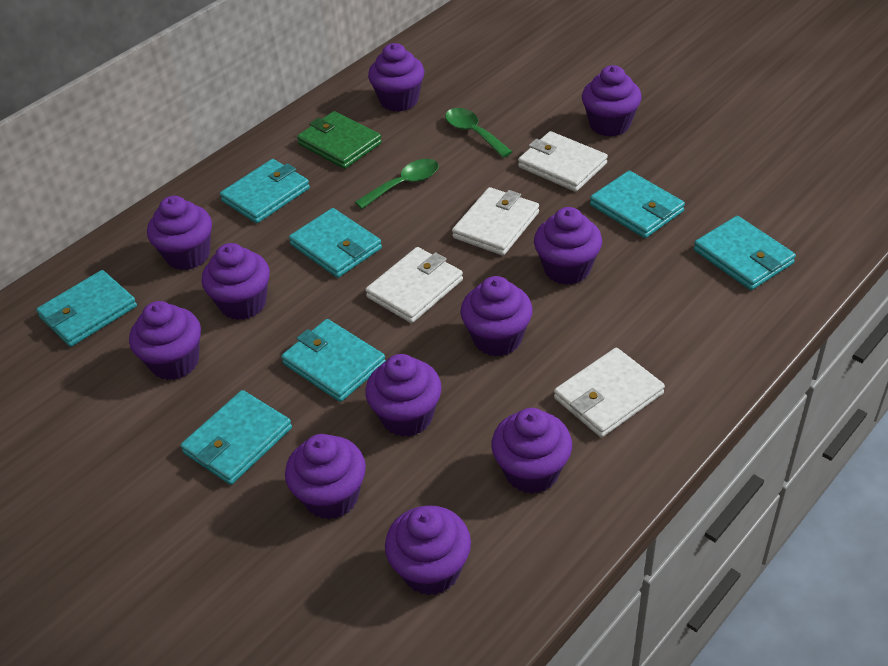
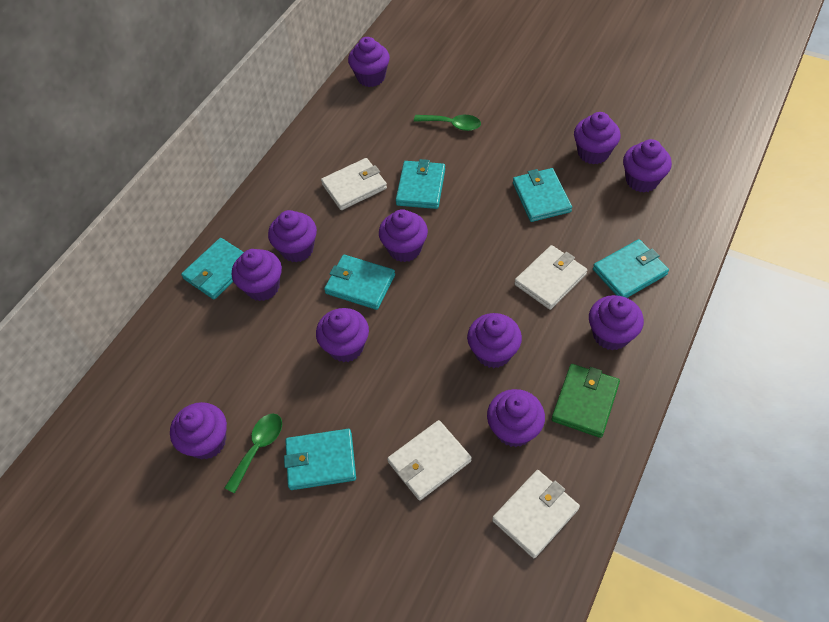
turquoise wallet: [36,270,137,347] [180,390,292,485] [220,159,310,223] [281,319,386,402] [289,208,382,278] [590,171,685,238] [694,216,796,290] = 7 -> [181,238,244,300] [284,429,356,490] [324,255,395,310] [396,159,445,209] [513,168,572,222] [593,239,669,298] = 6

